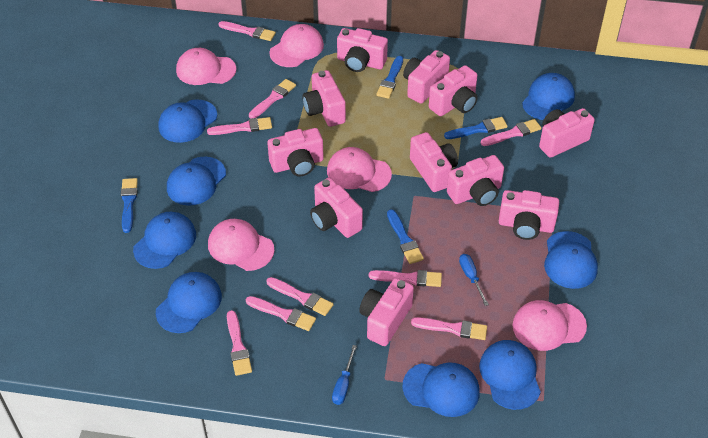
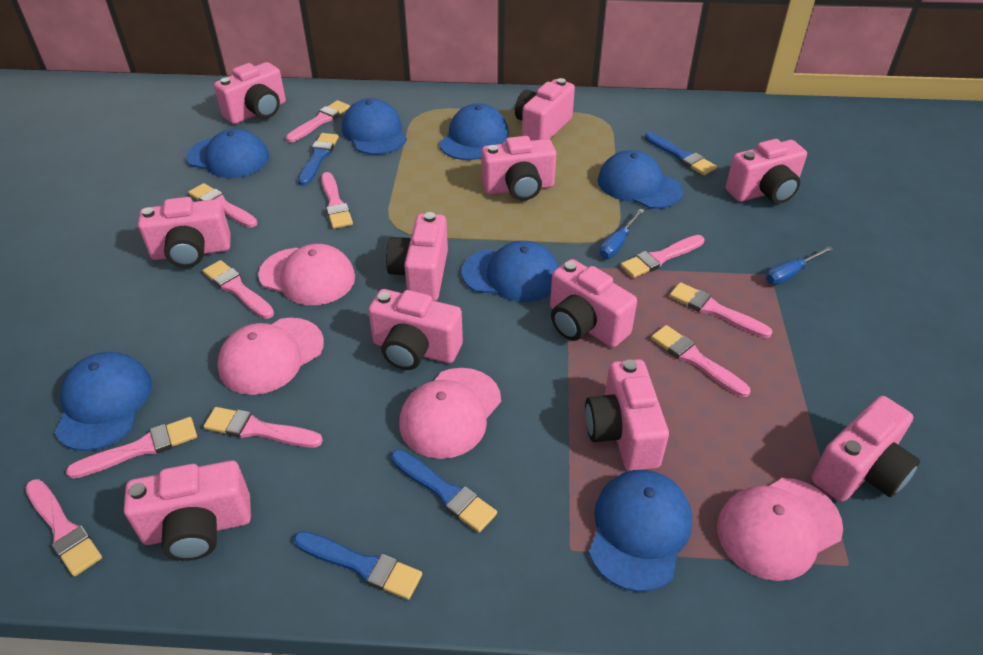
blue cap: [133,212,196,269] [156,272,222,333] [158,99,217,143] [167,157,226,206] [402,362,480,417] [479,340,541,410] [522,73,575,120] [544,231,598,289] = 8 -> [55,352,152,451] [186,129,269,178] [342,98,407,155] [439,103,509,160] [462,241,559,302] [589,470,692,592] [598,150,683,209] = 7
pink brush: [207,117,272,135] [218,21,276,41] [227,310,252,376] [246,296,316,331] [249,79,296,119] [266,277,334,316] [369,270,442,287] [411,317,487,340] [480,119,541,146] = 9 -> [25,479,102,577] [66,417,197,479] [188,183,257,228] [203,260,274,319] [203,407,323,448] [286,100,350,143] [321,172,353,229] [620,235,704,278] [651,325,751,397] [669,282,773,338] = 10
pink cap: [176,48,236,85] [208,219,274,271] [269,24,324,67] [327,147,392,192] [513,300,587,351] = 5 -> [217,318,324,395] [258,244,355,305] [399,368,501,459] [717,478,843,581] = 4

